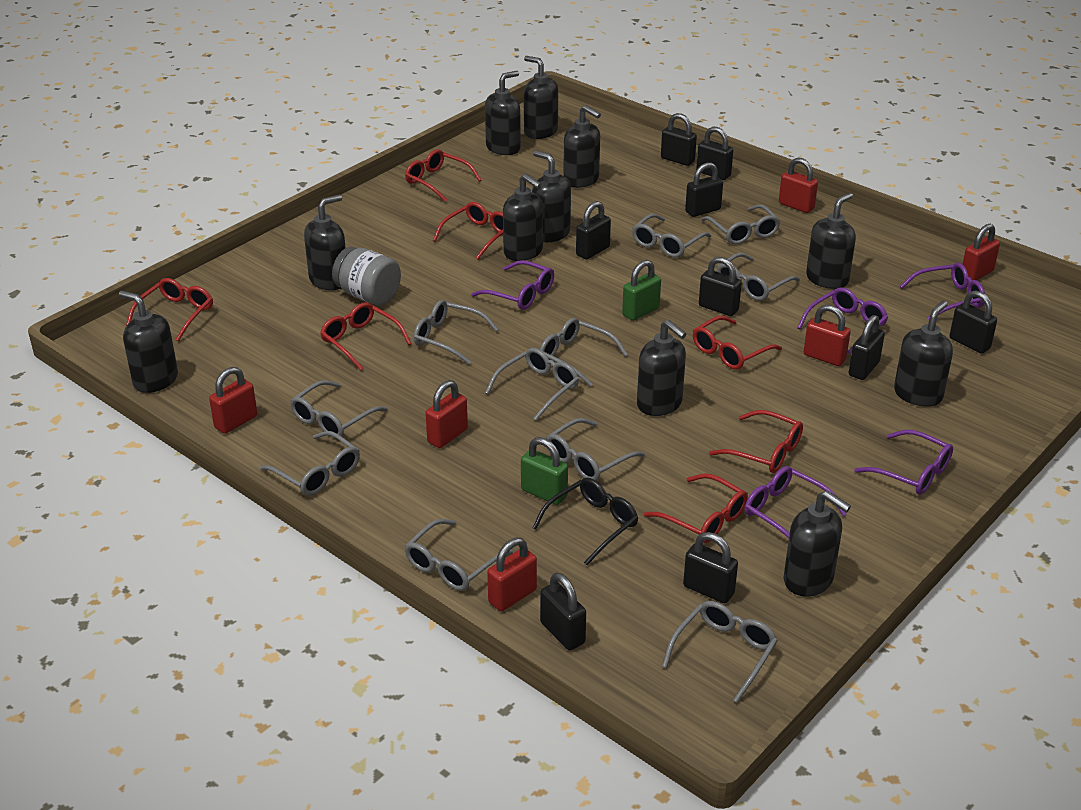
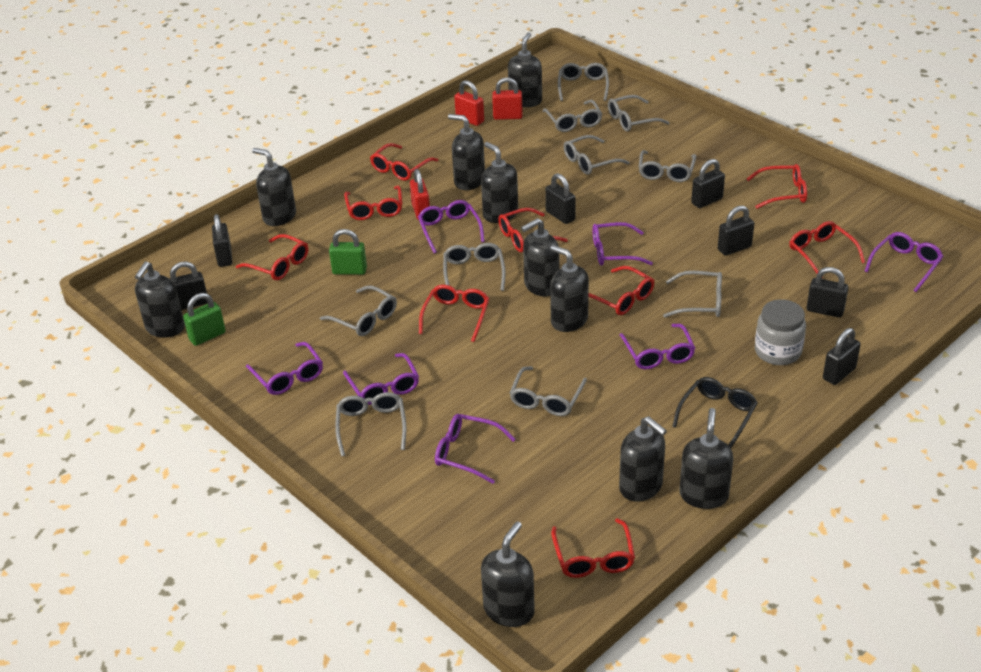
black padlock: [540,573,586,650] [576,201,611,260] [661,113,697,166] [683,532,738,603] [685,162,723,217] [696,127,733,180] [699,257,742,316] [849,315,885,380] [950,290,997,354] = 9 -> [170,262,207,310] [212,214,232,267] [545,173,575,224] [691,159,725,208] [718,205,754,256] [807,267,848,317] [823,328,861,385] = 7
black soap dispenser: [119,290,178,393] [304,195,346,290] [485,71,521,155] [503,174,543,261] [524,56,558,139] [532,150,571,242] [563,105,601,188] [637,320,686,416] [784,490,851,597] [806,193,856,289] [894,300,953,407] = 11 -> [135,262,185,338] [252,148,296,226] [448,114,485,190] [481,142,518,223] [481,521,535,627] [508,32,542,107] [521,218,560,296] [550,245,589,332] [619,416,667,502] [679,408,733,509] = 10
grey glasses: [260,431,360,496] [290,380,388,439] [404,519,513,591] [413,300,499,364] [485,348,579,421] [540,318,628,387] [546,418,645,481] [632,214,711,258] [662,601,778,703] [701,204,780,244] [717,253,800,301] = 11 -> [320,286,397,336] [335,392,406,456] [443,243,505,291] [510,366,587,416] [543,100,602,132] [558,63,609,101] [564,135,630,175] [608,95,670,132] [639,150,696,182] [663,271,722,318] = 10
purple glasses: [471,260,554,310] [745,466,847,538] [797,288,888,354] [855,430,953,495] [900,263,985,320] = 5 -> [246,342,323,395] [343,353,419,405] [418,200,485,254] [435,414,516,484] [593,222,653,266] [619,324,695,369] [865,232,943,292] = 7
red glasses: [126,278,213,342] [320,302,411,370] [405,149,481,202] [433,202,503,259] [644,473,748,543] [693,316,782,370] [709,410,803,473] = 7 -> [236,234,308,280] [344,186,402,220] [370,143,438,181] [419,285,489,342] [498,208,568,252] [551,518,635,578] [588,266,654,315] [747,164,807,209] [789,221,865,278] = 9
red padlock: [209,367,257,434] [425,380,468,448] [487,538,537,611] [779,158,818,213] [804,305,851,366] [963,224,1000,280] = 6 -> [410,169,430,220] [454,80,484,126] [492,77,523,120] = 3

